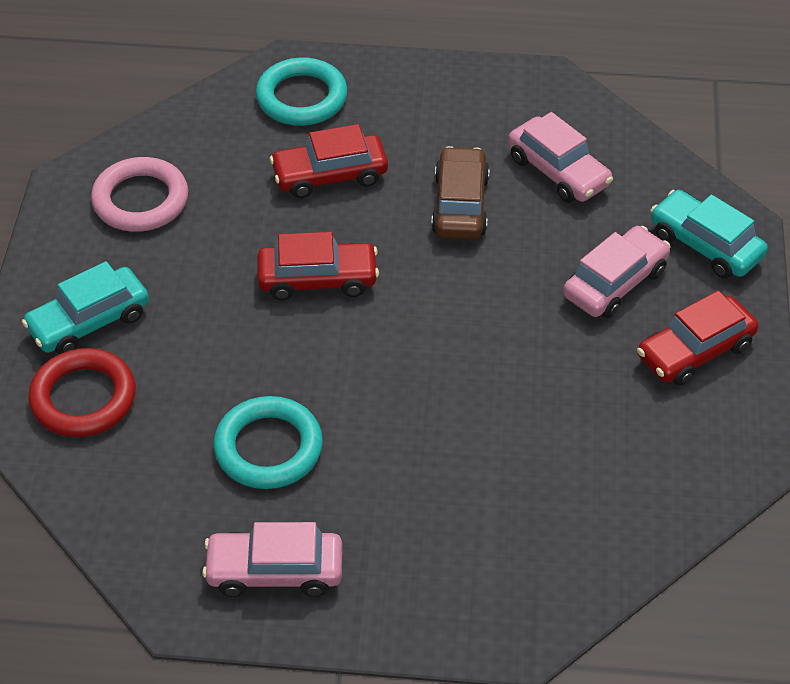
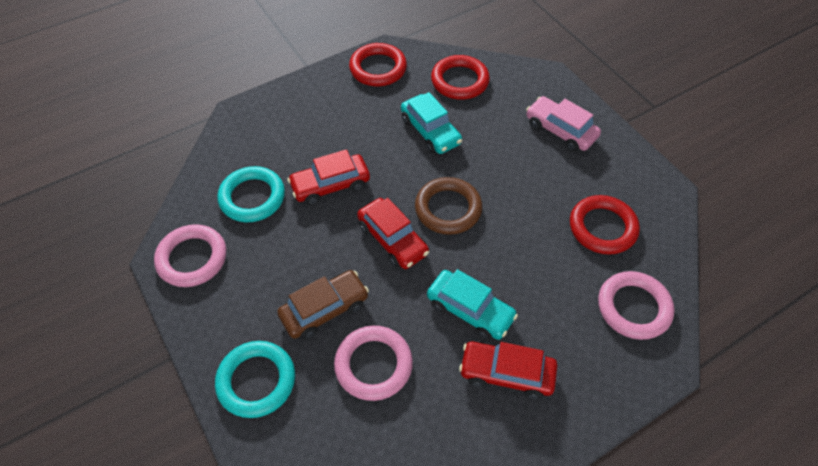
brown ring: none = 0 -> [415,177,482,235] = 1
pink car: [202,522,343,597] [508,112,613,203] [563,226,671,318] = 3 -> [526,96,601,152] = 1
pink ring: [91,157,188,232] = 1 -> [154,224,226,287] [334,326,413,401] [598,271,675,340] = 3
red ring: [28,348,136,437] = 1 -> [349,43,407,86] [431,55,490,100] [570,195,640,255] = 3

